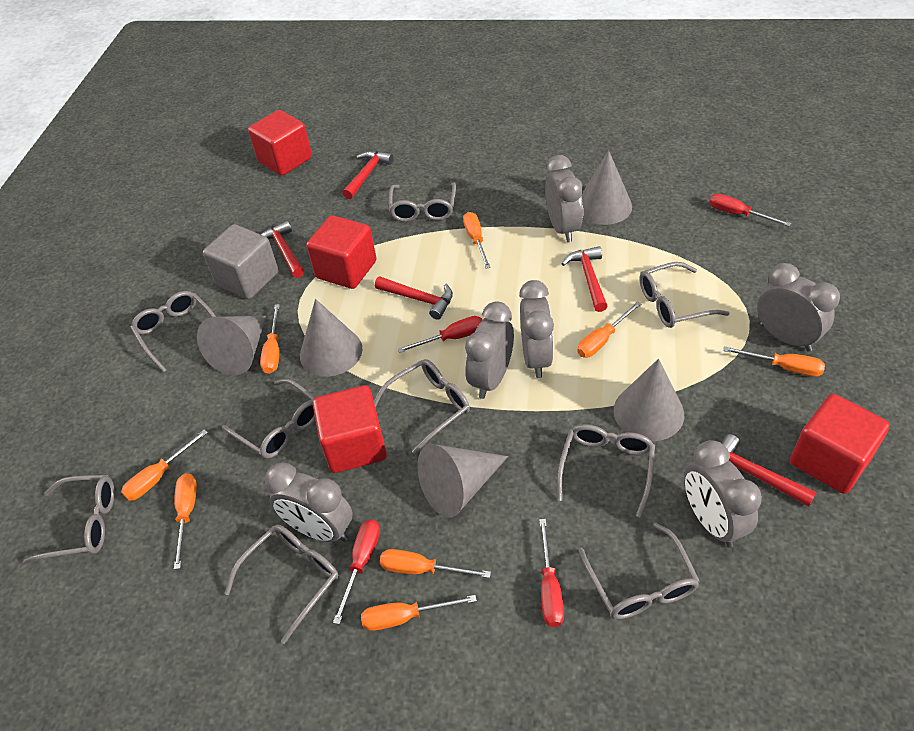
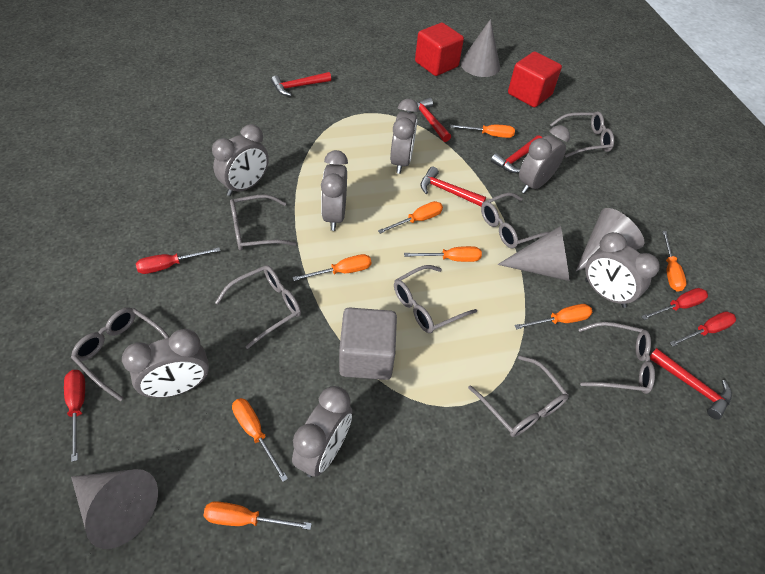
grey clock: [265,463,353,542] [465,301,514,399] [519,280,554,378] [545,155,583,242] [684,440,762,548] [757,263,840,352] = 6 -> [122,329,209,398] [212,124,269,196] [292,386,352,477] [321,150,348,231] [390,99,419,174] [519,125,570,193] [585,232,660,308] = 7
grey cone: [197,316,266,376] [300,299,362,377] [417,444,508,518] [582,150,632,225] [614,359,684,441] = 5 -> [71,469,158,549] [461,19,500,77] [498,226,570,281] [576,208,644,271] = 4
grey glasses: [23,475,115,564] [130,291,216,373] [222,379,315,459] [224,525,339,644] [374,359,470,454] [388,182,456,222] [557,424,655,518] [578,523,700,619] [640,262,730,328] = 9 -> [71,307,170,401] [215,265,301,349] [230,194,297,251] [394,265,477,333] [468,356,569,437] [481,193,550,248] [550,111,614,158] [579,322,655,394] = 8
red cube: [248,110,312,176] [306,215,377,289] [313,385,387,473] [790,394,890,494] = 4 -> [415,23,464,76] [508,51,562,107] = 2

